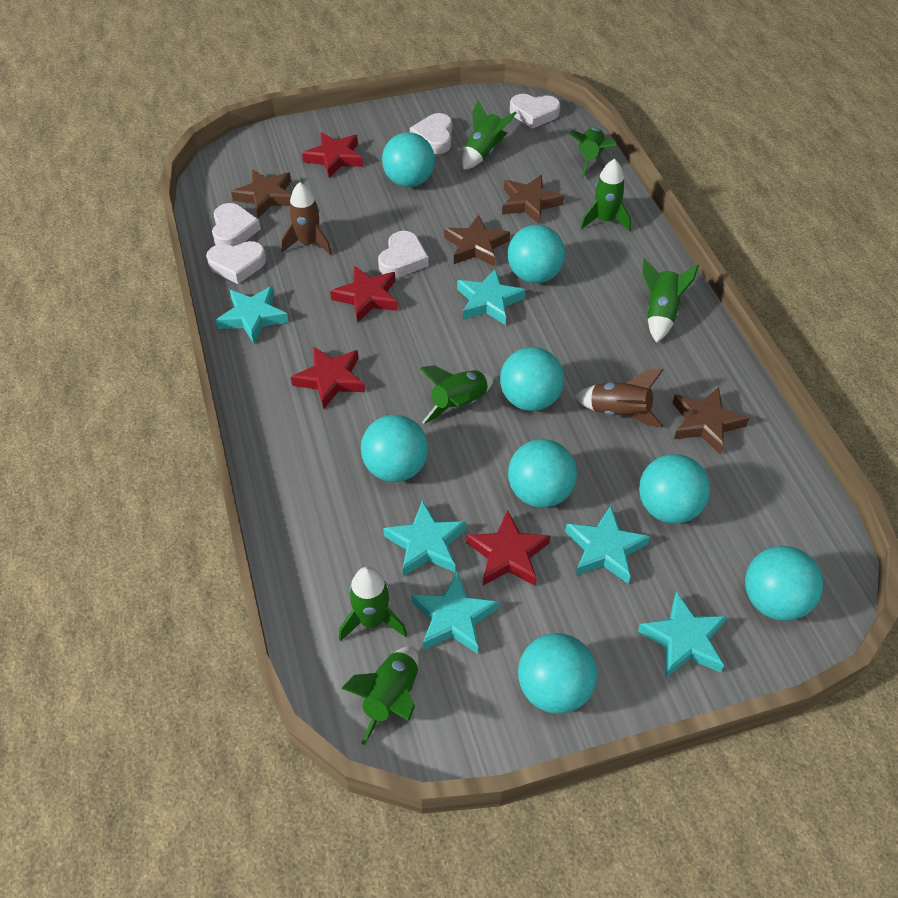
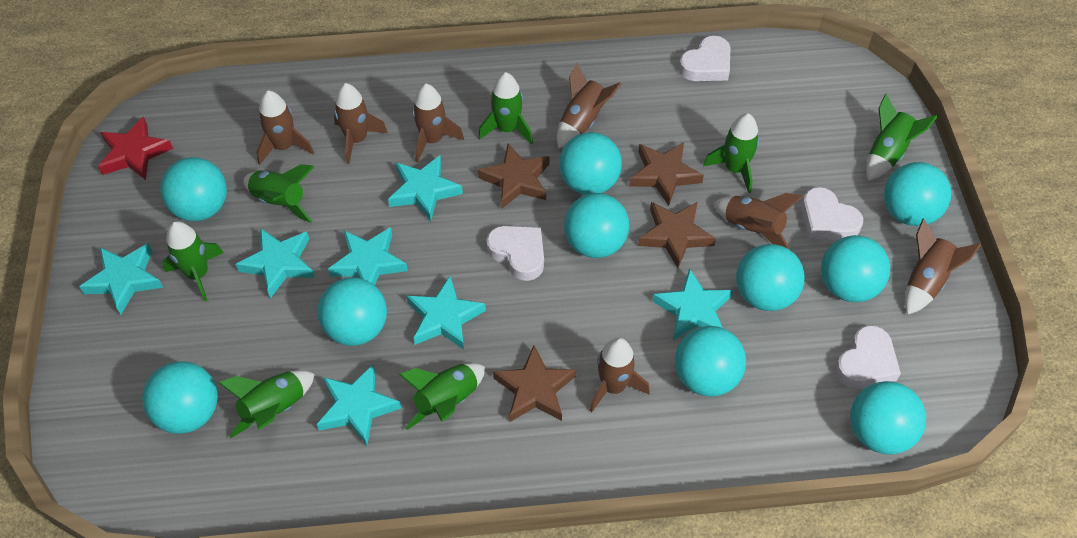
brown rocket: [281,182,332,255] [575,369,664,428] = 2 -> [257,90,314,165] [334,83,388,164] [412,84,464,162] [557,62,621,148] [589,337,650,412] [713,193,803,250] [905,219,981,315] = 7
red star: [291,346,365,410] [302,132,363,178] [330,266,398,323] [466,510,550,586] = 4 -> [98,117,173,180] = 1
turquoise ball: [361,415,428,482] [382,132,435,187] [500,347,564,411] [508,225,565,283] [508,439,577,508] [518,633,597,714] [639,454,710,524] [745,546,823,621] = 8 -> [142,361,218,434] [160,157,227,221] [317,277,387,346] [559,132,622,195] [564,193,629,258] [675,326,746,397] [736,244,805,311] [821,235,890,302] [850,381,926,455] [884,162,951,226] = 10
turquoise star: [216,286,289,344] [383,500,466,577] [411,571,499,654] [457,269,526,325] [565,506,650,584] [638,592,727,677] = 6 -> [79,243,163,315] [235,228,315,298] [317,364,401,446] [328,227,408,285] [388,155,463,222] [406,276,486,350] [652,268,733,341] = 7
white heart: [206,241,266,284] [212,203,261,246] [378,231,429,278] [410,113,452,154] [510,94,560,129] = 5 -> [486,226,544,281] [679,36,730,81] [801,187,863,240] [835,325,901,388] = 4

